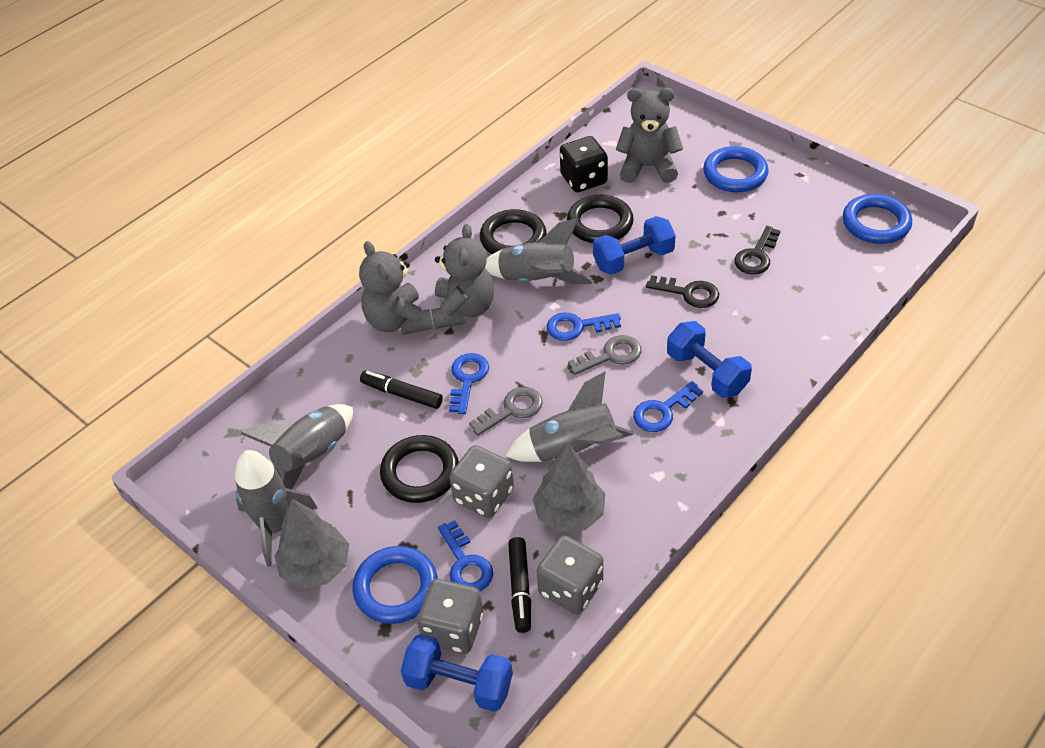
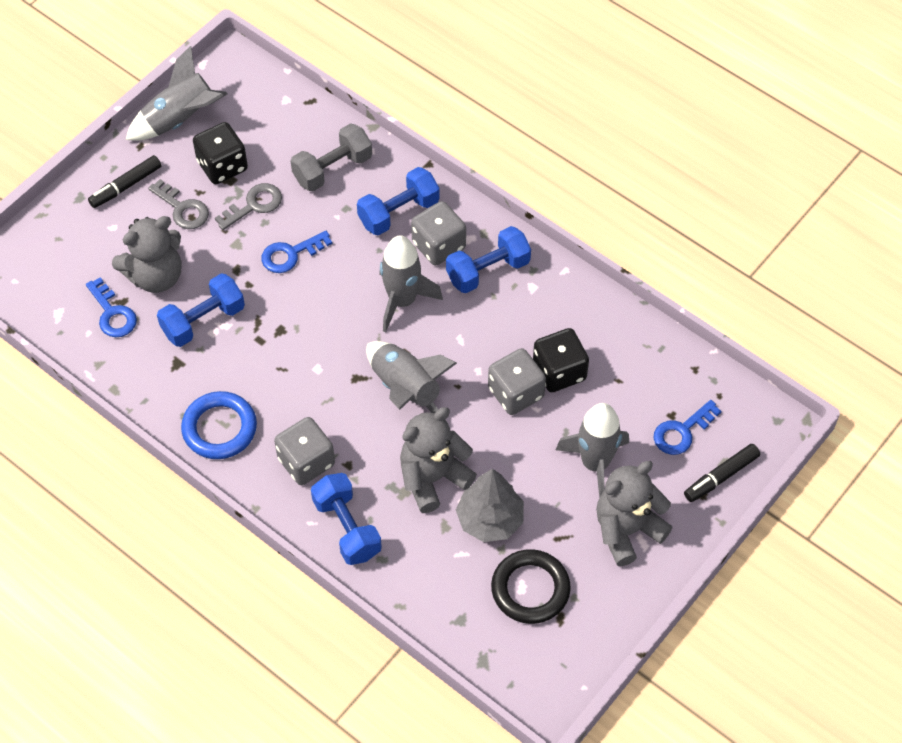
black dice: [560,136,608,192] = 1 -> [193,122,248,184] [533,328,589,392] = 2
black key: [646,275,719,308] [734,226,781,275] = 2 -> none = 0
black ring: [380,435,459,503] [480,209,547,254] [567,195,634,243] = 3 -> [491,549,571,624] = 1
blue dumbbell: [401,634,513,712] [593,216,676,275] [667,321,752,398] = 3 -> [157,273,245,347] [311,473,382,565] [357,167,439,236] [446,226,531,293] = 4
blue key: [438,520,493,591] [449,353,489,414] [547,312,621,341] [633,381,703,432] = 4 -> [86,277,137,337] [261,231,332,273] [654,400,722,455] = 3
blue ring: [352,546,438,624] [703,146,769,192] [843,194,912,244] = 3 -> [181,391,257,459] = 1
grey dumbbell: none = 0 -> [291,124,372,191] = 1
grey tree: [275,499,349,589] [533,442,605,532] = 2 -> [456,469,524,542] = 1

